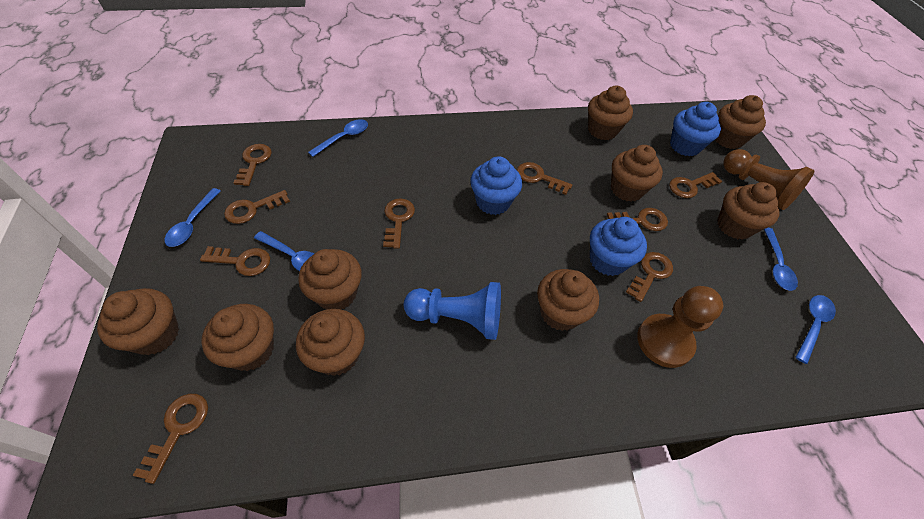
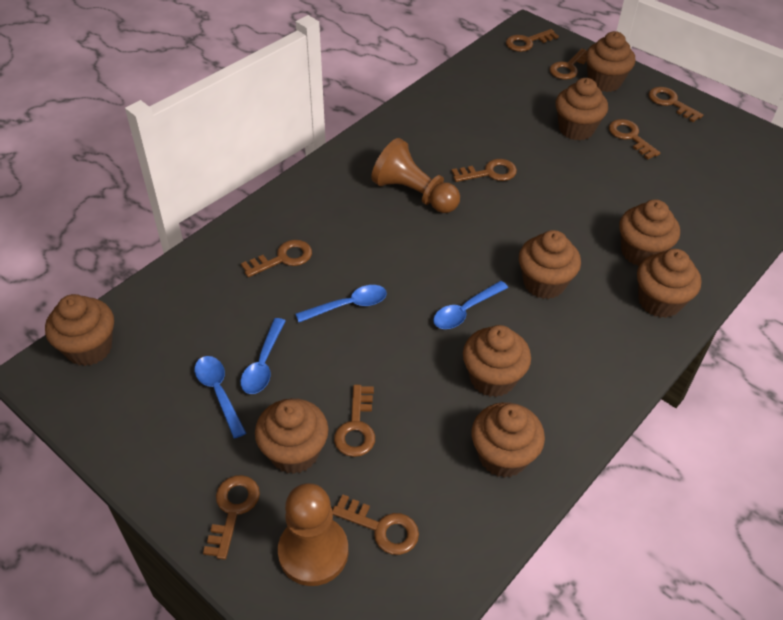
blue cupcake: [470,156,522,215] [590,217,647,276] [670,102,721,156] = 3 -> none = 0
blue pawn: [404,282,501,340] = 1 -> none = 0
blue spoon: [165,188,221,247] [254,231,314,271] [308,119,368,157] [764,228,798,291] [795,295,836,364] = 5 -> [195,356,246,438] [240,318,285,394] [296,285,387,322] [433,281,508,329] = 4

